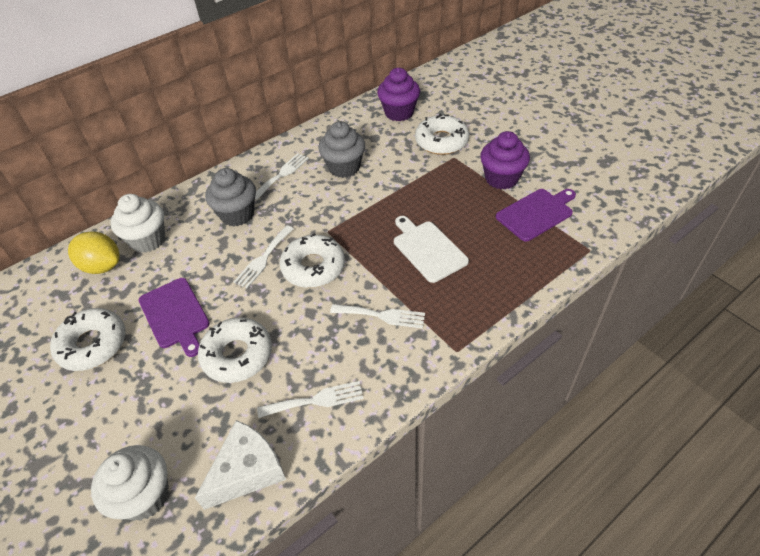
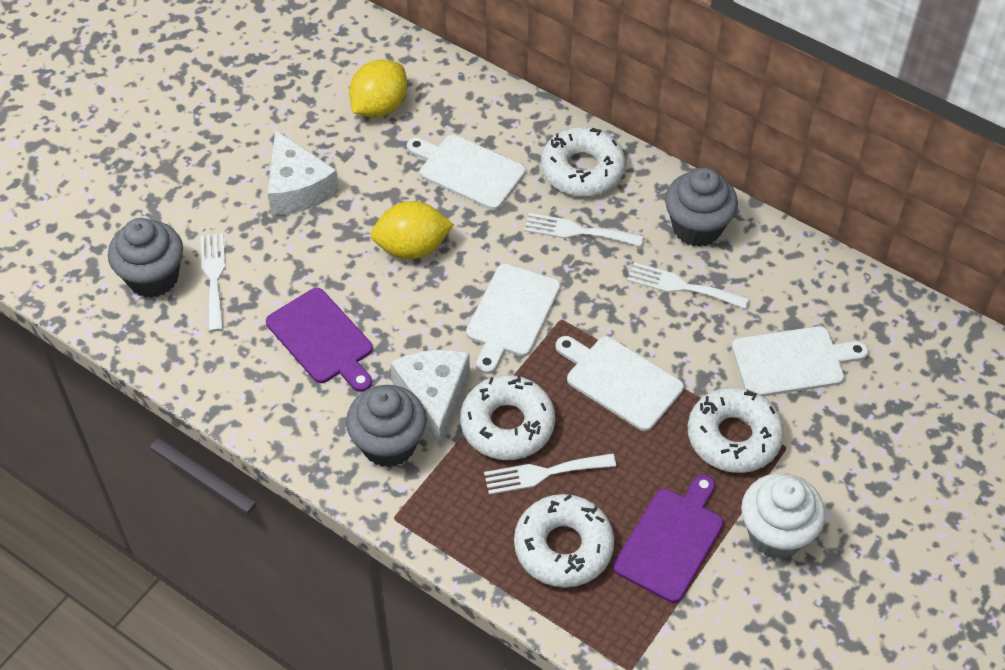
grey cupcake: [205,168,256,227] [318,121,365,178] = 2 -> [108,218,183,298] [346,385,427,468] [665,167,738,247] = 3
purple cupcake: [377,68,420,121] [480,131,530,189] = 2 -> none = 0
white cheese: [195,420,286,510] = 1 -> [267,130,339,215] [390,350,470,447] = 2
white cupcake: [91,445,169,521] [111,194,165,253] = 2 -> [741,473,825,559] = 1
white cutting board: [394,216,469,283] = 1 -> [407,135,526,210] [466,264,560,374] [555,336,684,431] [732,326,868,396] = 4
yellow lemon: [68,232,120,274] = 1 -> [349,59,407,118] [371,201,454,259] = 2

